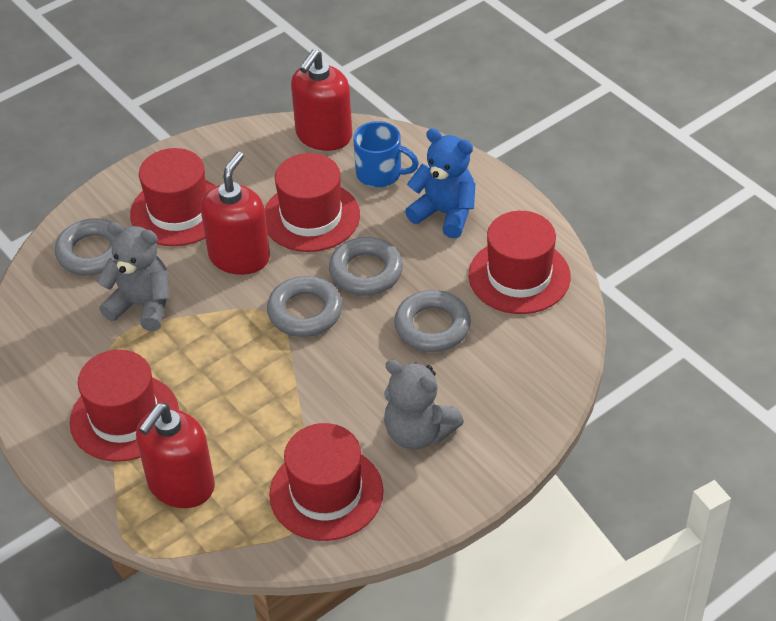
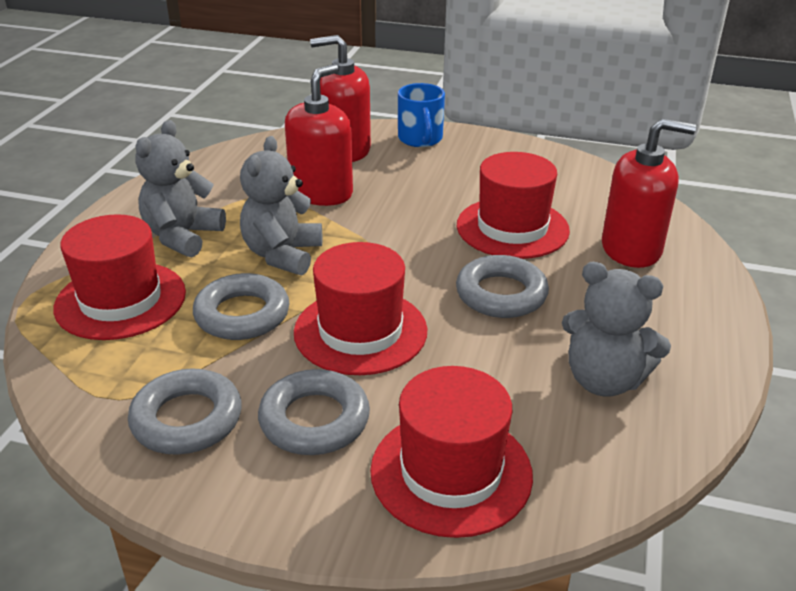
blue teddy bear: [405,128,476,238] = 1 -> none = 0
grey teddy bear: [97,222,169,331] [384,360,464,450] = 2 -> [135,120,226,257] [240,136,322,276] [562,262,671,397] = 3
red hat: [70,349,179,462] [130,148,215,246] [265,153,360,252] [269,423,383,541] [469,211,571,314] = 5 -> [53,214,186,340] [294,242,427,375] [370,366,533,538] [457,152,570,259] = 4

